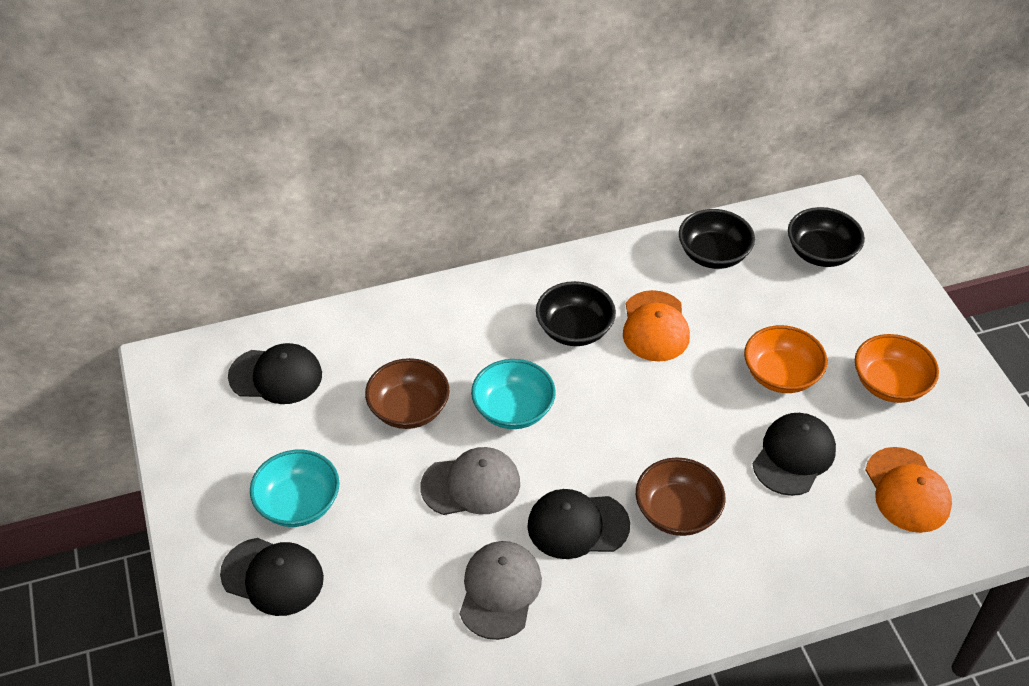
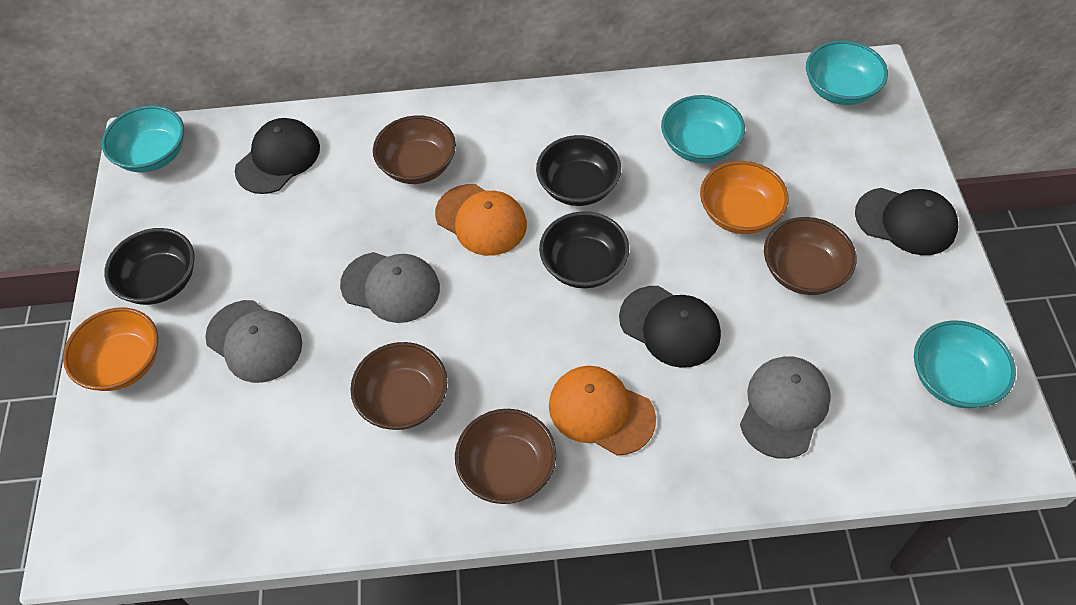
black cap: [220,538,324,616] [228,343,322,404] [527,489,630,559] [753,413,836,496] = 4 -> [235,118,320,194] [619,286,721,368] [855,188,958,255] = 3
brown bowl: [365,358,450,429] [636,457,725,536] = 2 -> [350,342,448,430] [373,115,456,184] [455,409,556,504] [764,217,856,295] = 4
grey cap: [420,447,520,515] [460,541,542,640] = 2 -> [205,300,302,383] [340,252,440,323] [740,356,831,459] = 3
turquoise bowl: [250,450,340,527] [471,359,556,429] = 2 -> [102,105,184,172] [661,95,745,163] [806,40,888,105] [914,320,1016,408] = 4

